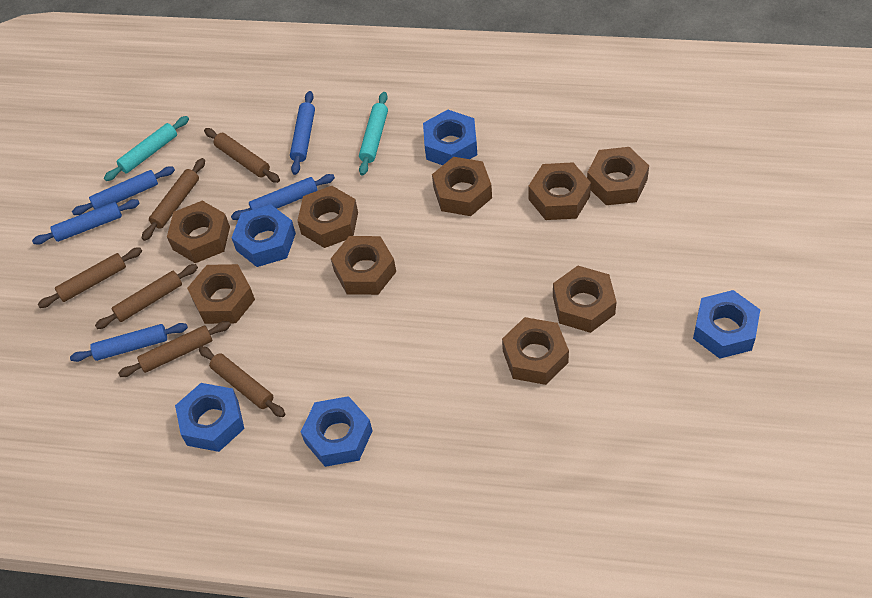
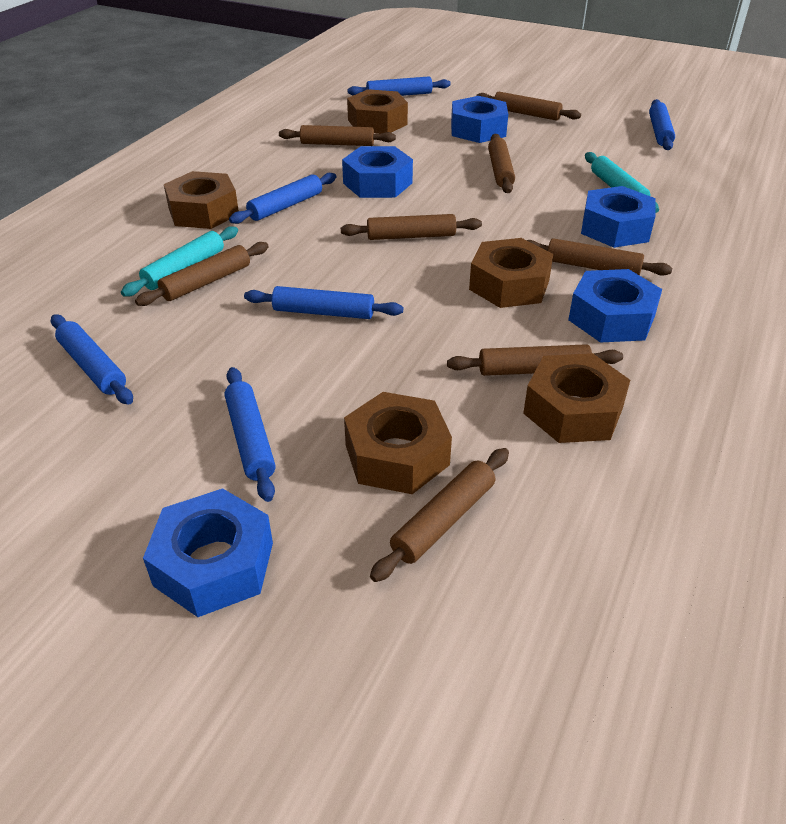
blue rolling pin: [32,199,140,245] [70,323,188,362] [72,166,175,215] [231,174,335,220] [290,91,315,175] = 5 -> [51,314,133,405] [225,367,276,502] [229,173,336,224] [244,286,403,319] [347,76,451,96] [649,99,675,150] = 6
brown nut: [167,201,230,263] [187,264,255,324] [297,186,358,248] [331,236,396,295] [432,157,492,216] [502,317,569,385] [528,162,591,220] [553,266,617,333] [587,147,649,205] = 9 -> [164,171,239,229] [344,392,452,494] [347,89,408,134] [469,238,553,308] [523,353,630,443] = 5
brown rolling pin: [38,247,142,308] [95,264,198,329] [118,321,231,377] [142,158,205,241] [199,346,285,417] [204,128,280,183] = 6 -> [135,242,269,306] [279,125,396,146] [341,214,482,240] [370,448,509,582] [447,344,623,376] [476,92,581,121] [488,134,515,193] [527,238,672,276] = 8

